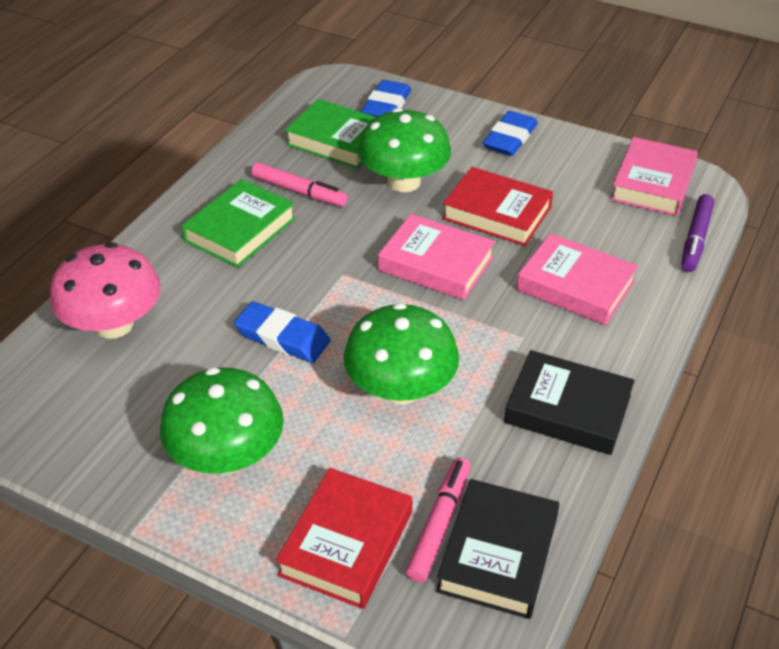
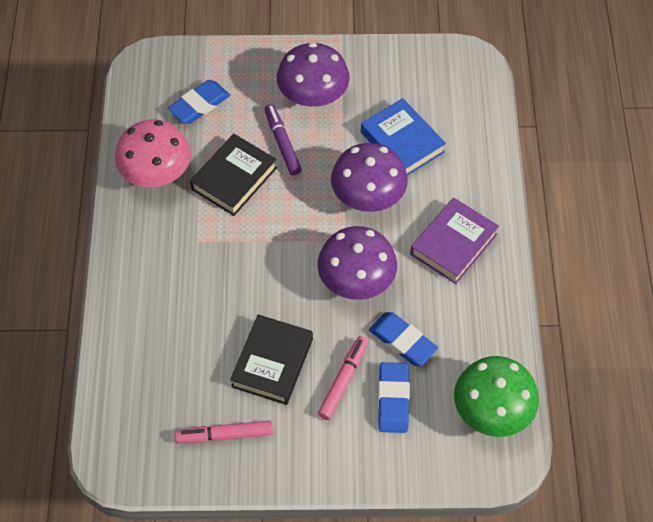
blue book: none = 0 -> [361,98,446,176] = 1
green book: [181,179,296,268] [285,99,376,169] = 2 -> none = 0
green mushroom: [160,367,284,474] [344,303,459,405] [358,108,451,192] = 3 -> [454,356,539,437] = 1
pink book: [378,214,495,300] [516,233,638,325] [610,137,698,216] = 3 -> none = 0
purple book: none = 0 -> [410,198,499,284] = 1
purple mushroom: none = 0 -> [277,42,350,107] [317,226,397,300] [331,143,408,212] = 3
red book: [275,468,413,609] [442,167,553,246] = 2 -> none = 0

